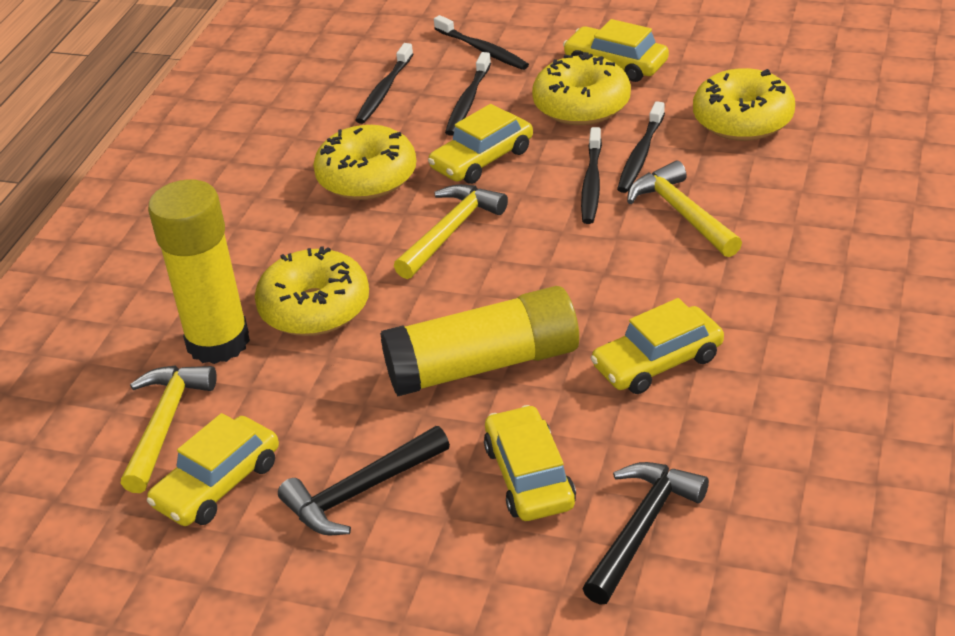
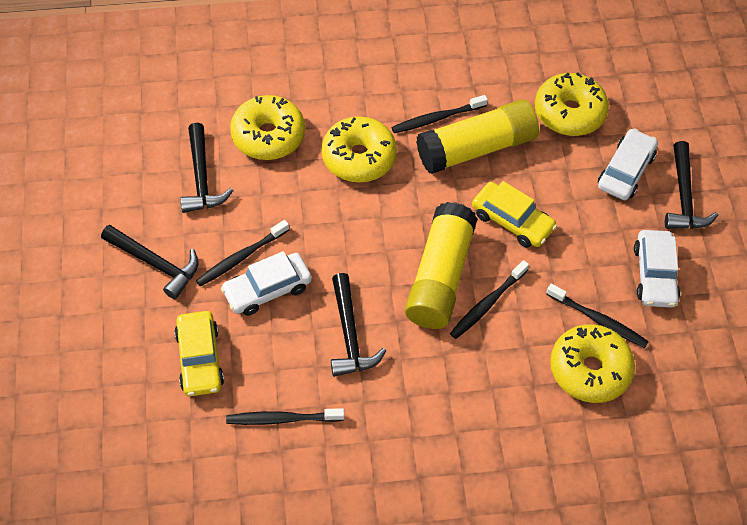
black hammer: [278,426,450,535] [582,462,709,605] = 2 -> [101,225,199,299] [180,123,233,213] [331,273,386,377] [665,141,718,229] = 4
white car: none = 0 -> [221,251,312,316] [598,128,658,200] [634,230,680,308] = 3
yellow car: [147,413,279,526] [428,104,533,184] [484,405,576,521] [563,19,669,82] [591,298,724,394] = 5 -> [174,311,224,396] [472,181,557,248] = 2
yellow hammer: [121,365,217,493] [394,184,508,279] [627,160,742,257] = 3 -> none = 0

